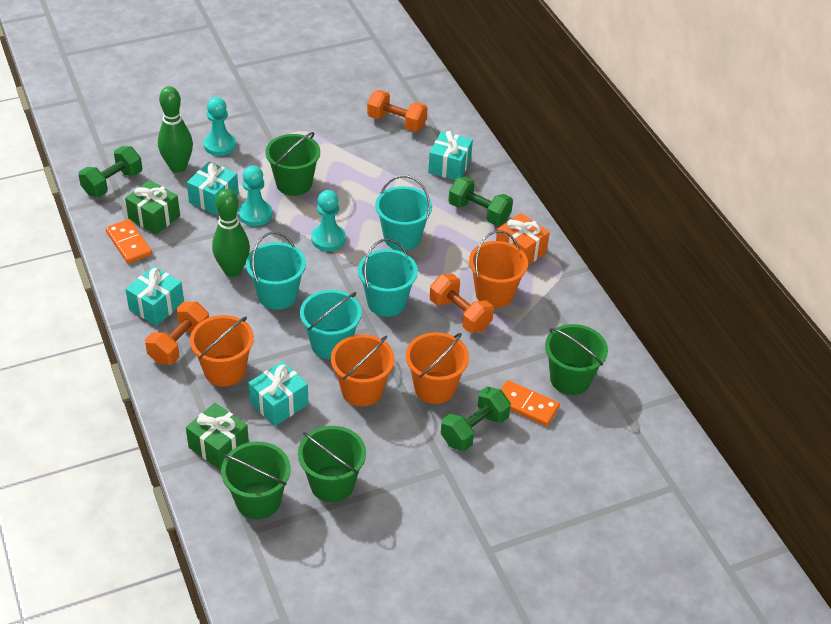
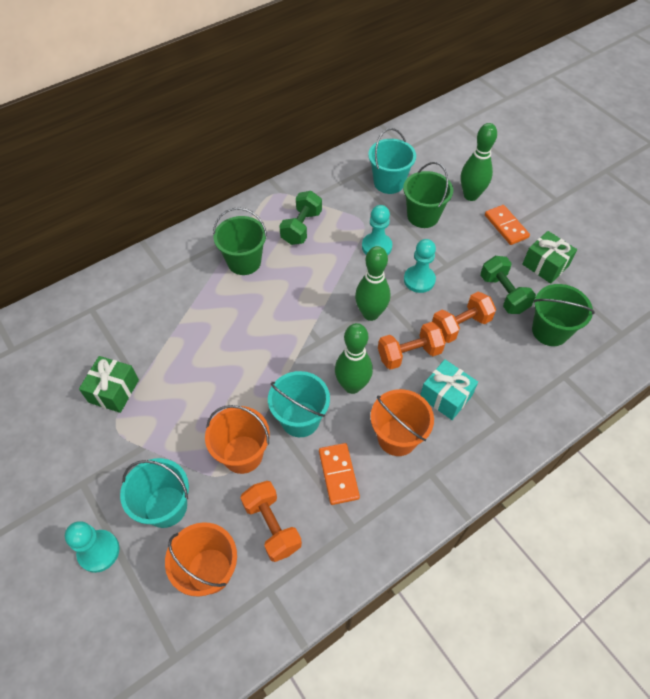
green bowling pin: [158,86,193,173] [212,189,250,277] = 2 -> [335,323,373,394] [355,246,390,321] [461,123,497,201] = 3
green bucket: [221,442,291,519] [265,132,320,196] [298,426,366,502] [545,324,608,395] = 4 -> [213,207,267,275] [403,162,453,228] [532,284,595,346] = 3
green dumbbell: [78,146,142,197] [441,387,511,451] [448,176,513,225] = 3 -> [279,191,322,245] [480,256,536,314] = 2
orange bucket: [190,315,254,386] [331,335,395,406] [406,332,469,404] [469,230,528,308] = 4 -> [165,522,237,597] [205,405,270,474] [370,389,434,456] = 3
orange gift: [496,213,550,265] = 1 -> none = 0
turquoise bucket: [246,232,306,310] [300,290,362,359] [358,239,418,317] [375,175,432,251] = 4 -> [120,458,189,528] [268,371,330,437] [368,128,416,194] = 3
turquoise gift: [125,266,184,326] [187,162,239,215] [249,361,308,426] [428,131,473,180] = 4 -> [420,359,478,420] = 1

